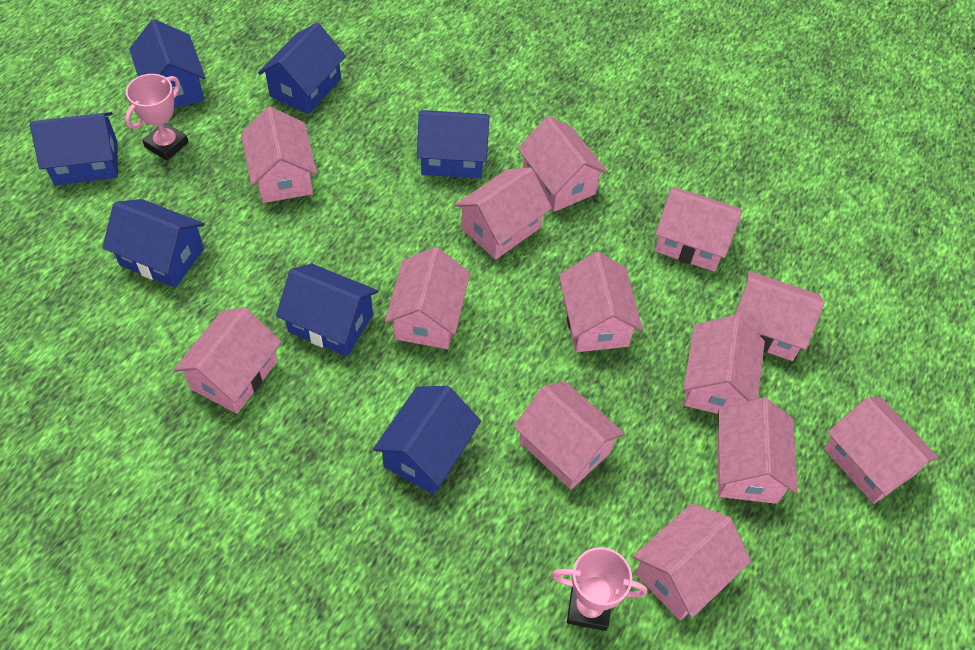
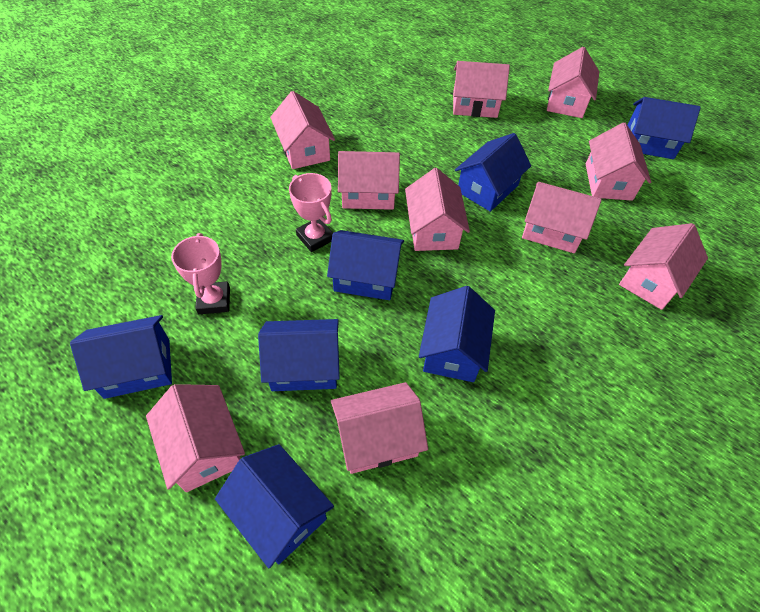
pink house: [173,307,281,414] [241,106,317,203] [385,247,470,349] [455,167,552,260] [514,381,625,489] [518,116,608,212] [559,252,643,352] [633,503,751,620] [655,187,742,272] [683,314,765,414] [717,397,798,504] [735,271,824,361] [824,397,939,504] = 13 -> [146,384,245,492] [270,91,335,169] [331,382,428,474] [338,151,400,210] [405,168,470,251] [453,61,510,118] [522,182,602,253] [547,47,599,118] [586,122,651,201] [619,223,708,310] = 10

